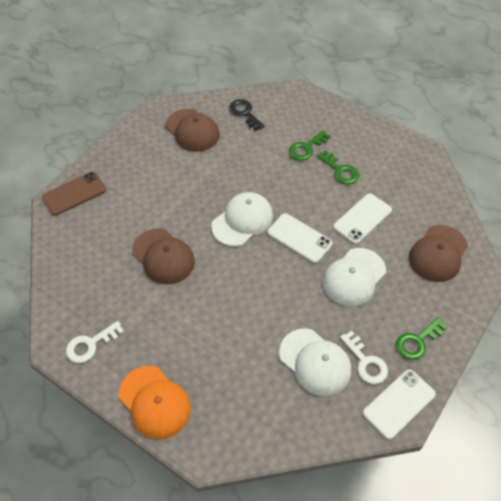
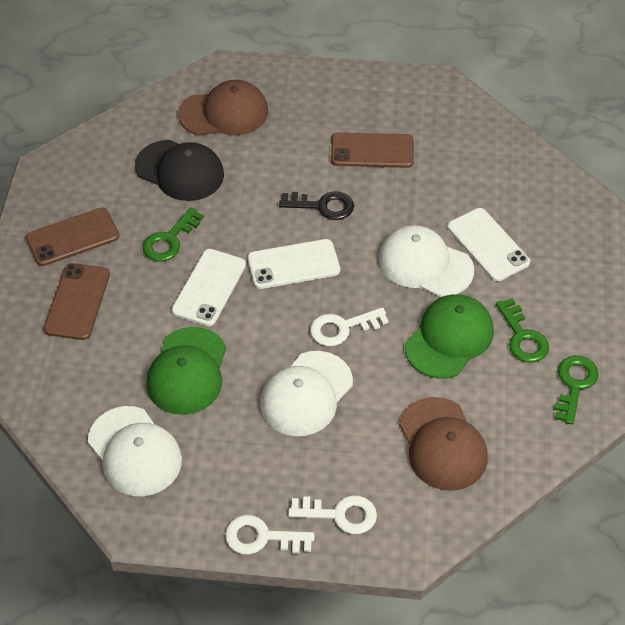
black cap: none = 0 -> [135,140,224,201] = 1
brown cap: [132,229,195,284] [166,109,220,152] [409,225,468,282] = 3 -> [178,80,268,136] [399,397,488,491] = 2
brown phone: [42,172,106,216] = 1 -> [26,208,119,266] [44,263,110,340] [331,132,414,168] = 3
green cap: none = 0 -> [146,327,226,415] [405,294,494,379] = 2
orange cap: [119,366,191,439] = 1 -> none = 0
white key: [66,321,124,363] [340,331,388,384] = 2 -> [225,515,315,554] [288,496,377,534] [310,307,389,346] = 3

